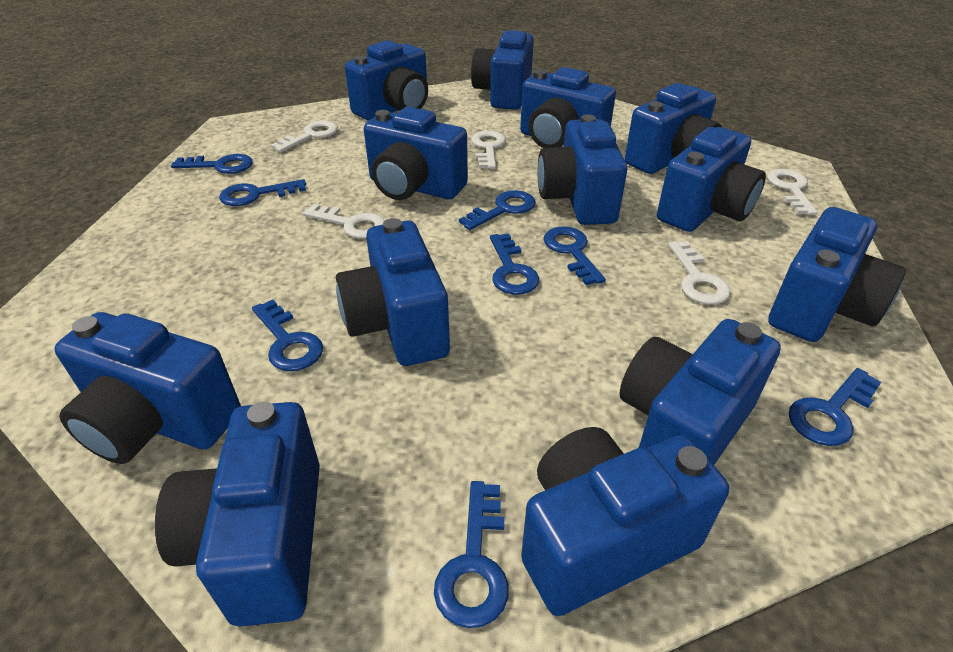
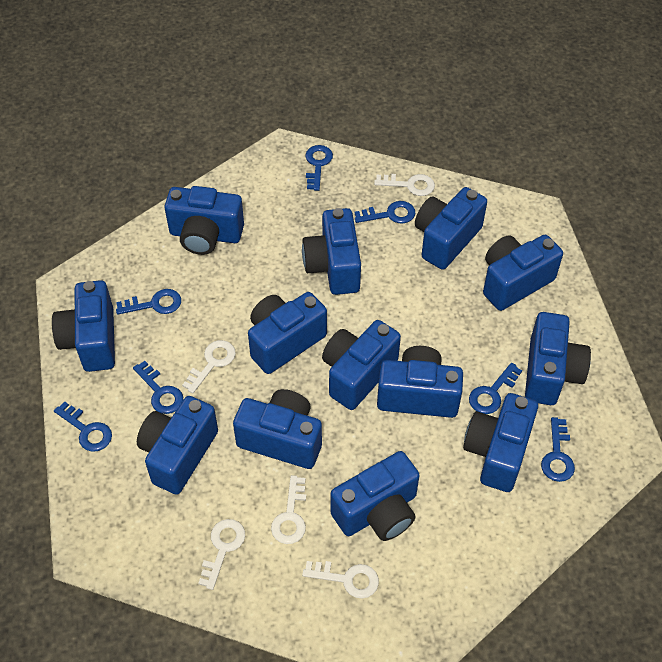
blue key: [171,154,253,174] [219,179,306,206] [252,300,323,371] [434,481,509,628] [459,190,535,230] [490,233,539,295] [544,226,606,285] [789,368,881,446] = 8 -> [54,402,112,452] [116,289,181,315] [133,361,183,414] [305,145,333,191] [355,201,416,224] [469,363,522,414] [541,417,575,482] = 7

